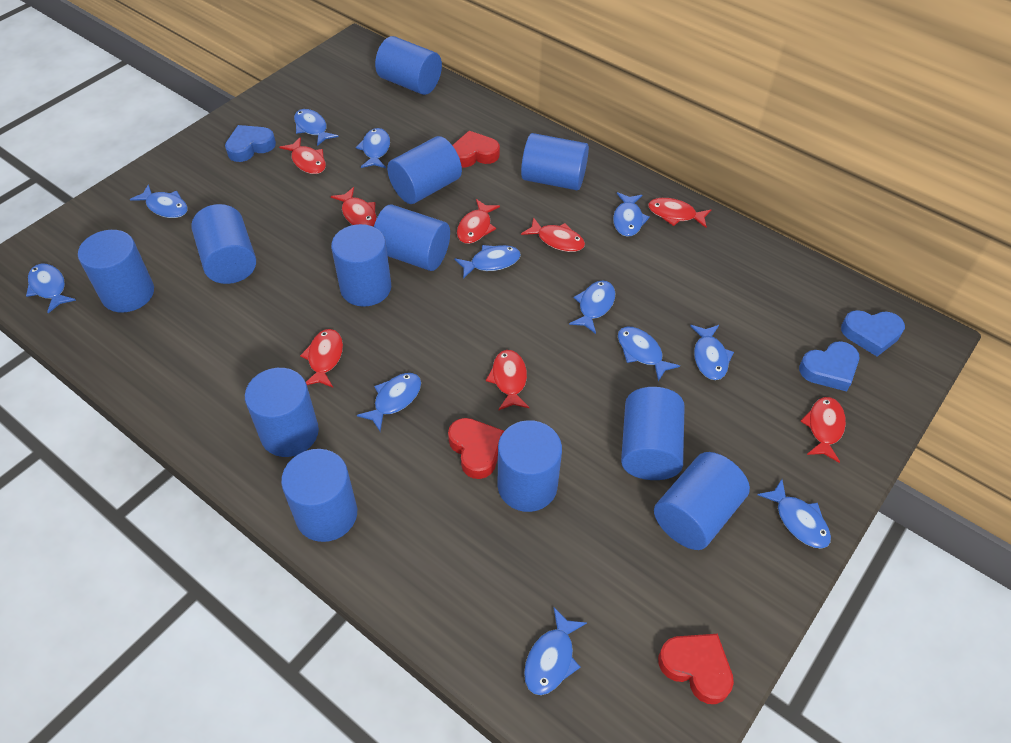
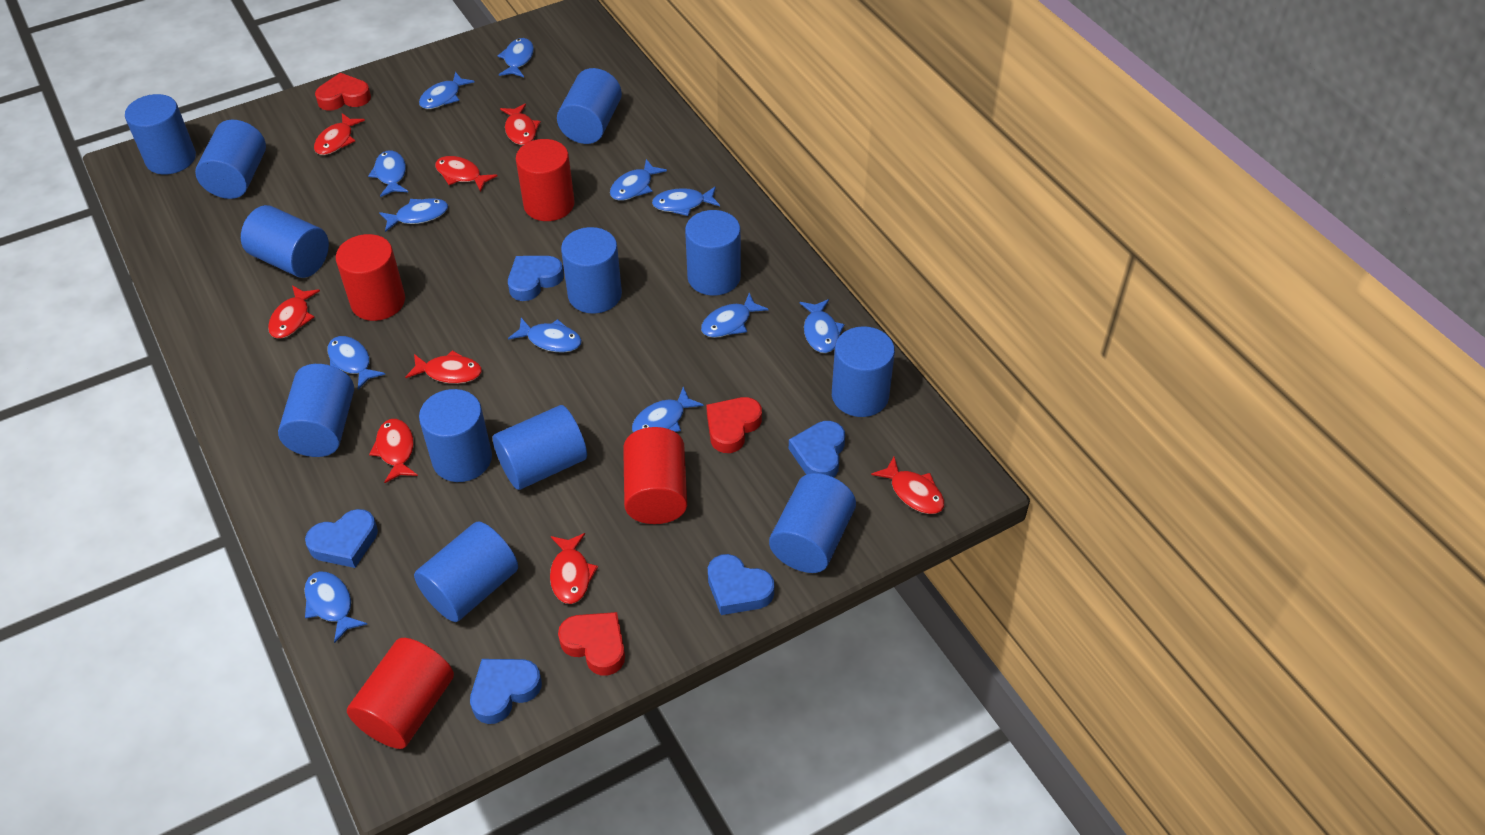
blue heart: [225,125,276,162] [799,341,859,392] [841,310,905,356] = 3 -> [305,509,378,568] [470,659,542,724] [508,256,564,301] [708,554,774,615] [789,421,845,478] = 5
red cylinder: none = 0 -> [336,234,405,321] [347,638,454,749] [516,139,575,221] [623,427,687,524] = 4

